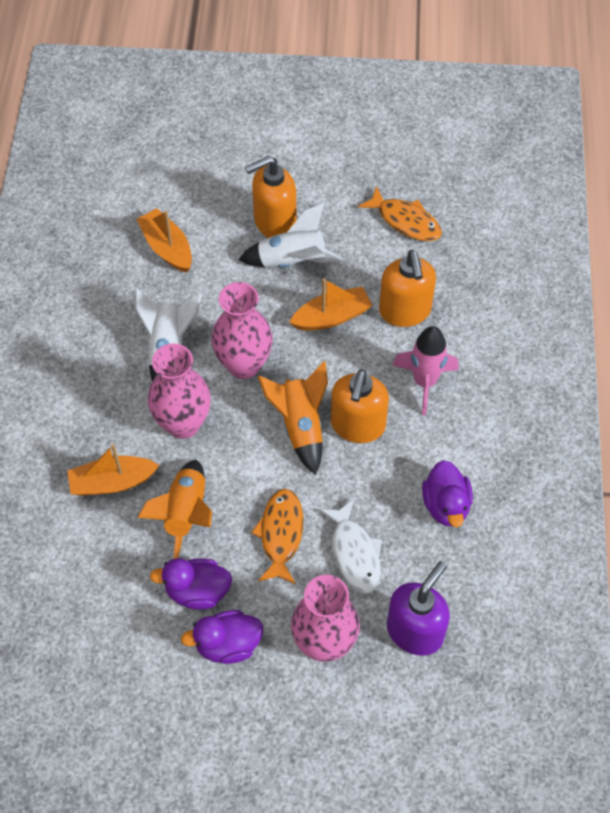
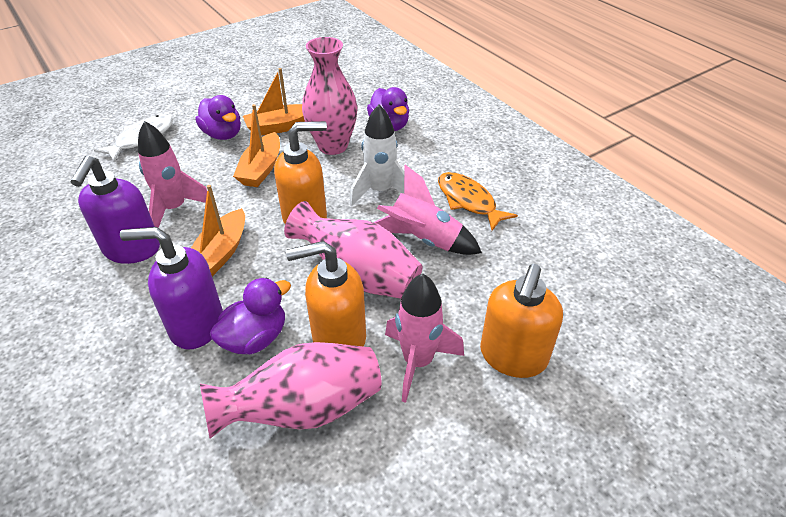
orange fish: [251,489,303,584] [358,186,442,241] = 2 -> [438,172,518,231] = 1
orange rocket: [137,459,212,559] [258,361,328,475] = 2 -> none = 0
pink rocket: [392,326,459,415] = 1 -> [138,121,207,228] [374,165,482,255] [385,273,464,403] = 3
purple soap dispenser: [387,561,450,656] = 1 -> [71,155,160,264] [120,227,223,350] = 2
white rocket: [135,288,202,382] [239,203,342,268] = 2 -> [350,105,404,206] = 1

